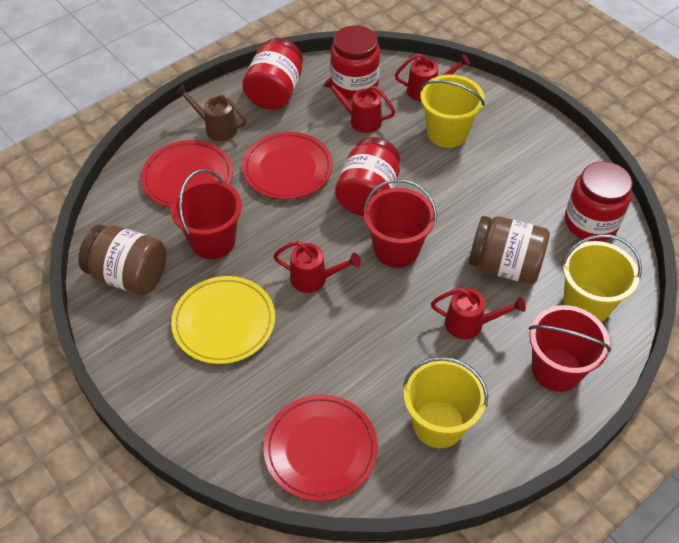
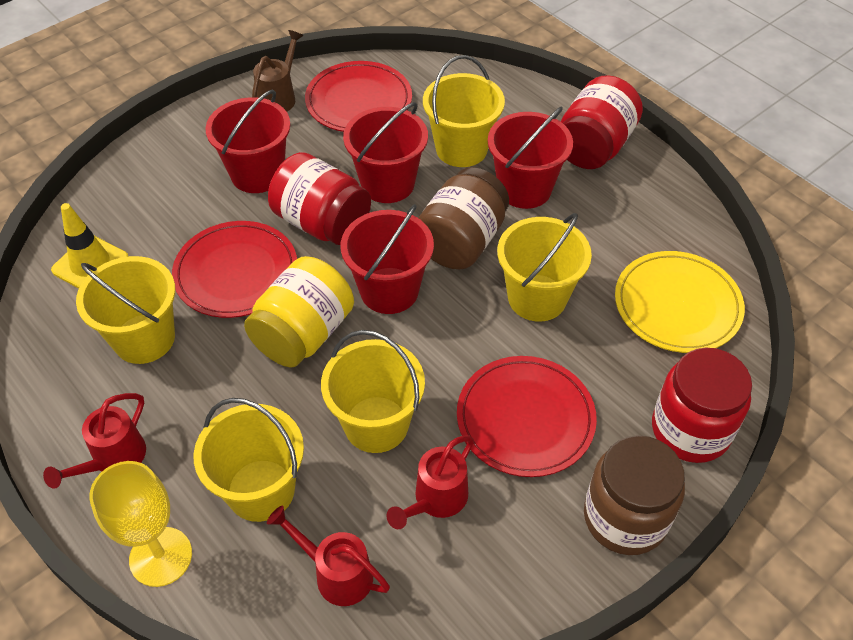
red bucket: [171,169,242,259] [363,179,437,268] [529,305,611,392] = 3 -> [206,90,290,193] [341,204,434,314] [343,102,428,203] [488,107,573,209] = 4
red jar: [242,38,303,110] [330,25,380,99] [335,137,400,216] [565,161,633,242] = 4 -> [268,152,371,245] [561,75,643,169] [652,348,752,463] = 3
red watering can: [273,241,361,293] [323,77,395,133] [395,53,470,102] [431,288,526,339] = 4 -> [43,393,146,489] [267,506,390,606] [386,435,474,529] = 3
yellow bucket: [403,357,488,448] [420,75,485,148] [561,234,642,322] = 3 -> [76,256,175,364] [194,398,304,522] [321,330,425,453] [423,55,505,167] [497,213,592,322] = 5
yellow goblet: none = 0 -> [89,461,192,587] = 1
yellow jar: none = 0 -> [244,256,354,368] = 1
yellow traffic cone: none = 0 -> [51,203,129,288] = 1

